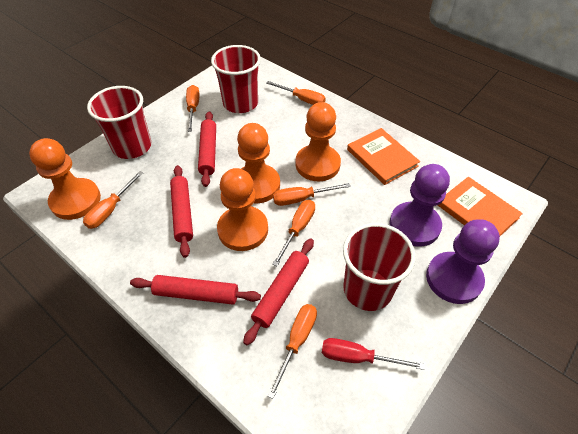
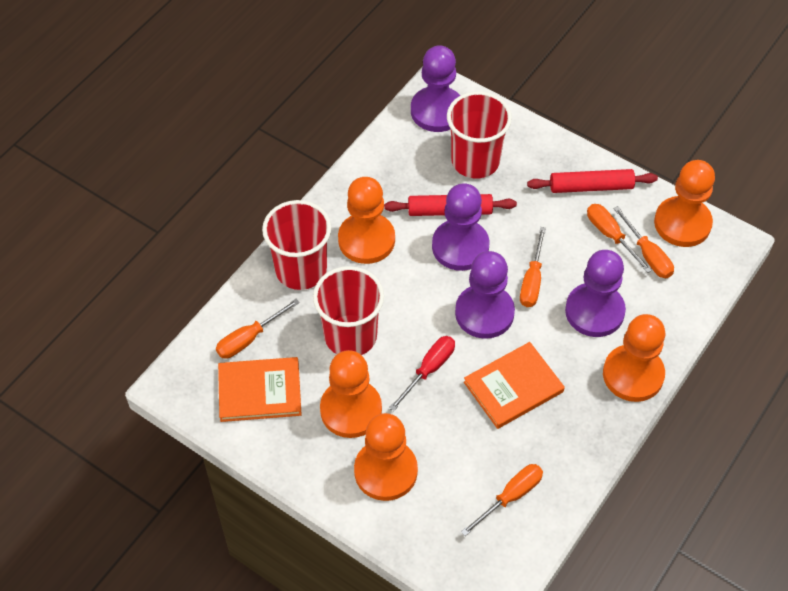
orange pawn: [29,138,101,220] [217,168,268,251] [237,123,280,204] [295,102,341,181] = 4 -> [320,350,382,438] [338,177,395,264] [354,413,418,501] [603,314,665,402] [654,160,715,247] = 5
orange screwdriver: [83,171,144,229] [186,85,199,132] [266,81,326,105] [267,304,317,399] [272,200,315,266] [273,183,350,206] = 6 -> [216,299,300,359] [461,464,543,536] [520,227,546,307] [587,204,652,273] [614,206,674,278] = 5
purple pawn: [390,164,450,247] [426,219,500,304] = 2 -> [411,45,460,132] [432,183,489,271] [455,251,515,339] [565,250,626,337] = 4
red rolling pin: [130,275,261,305] [170,165,193,258] [198,111,216,187] [243,238,314,345] = 4 -> [384,194,517,216] [527,169,658,193] = 2

